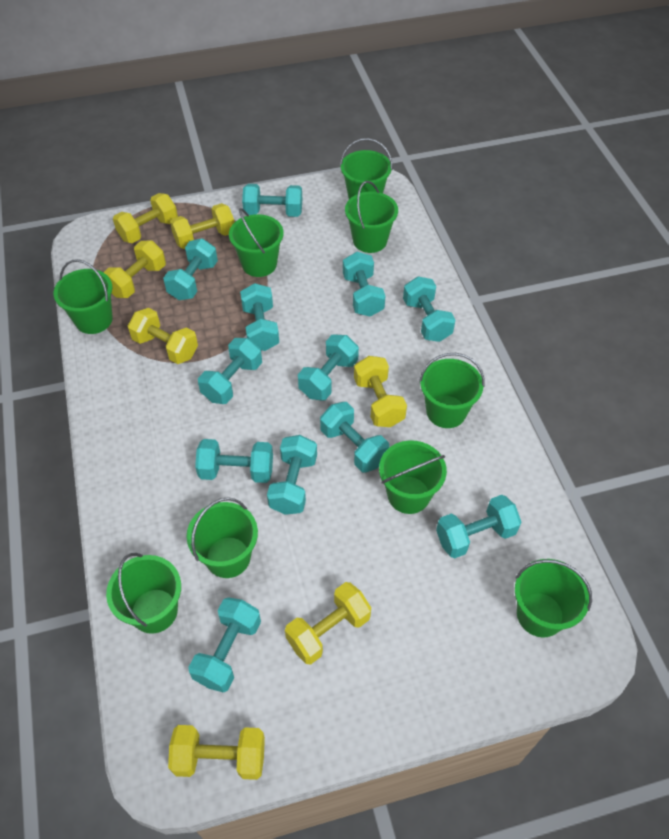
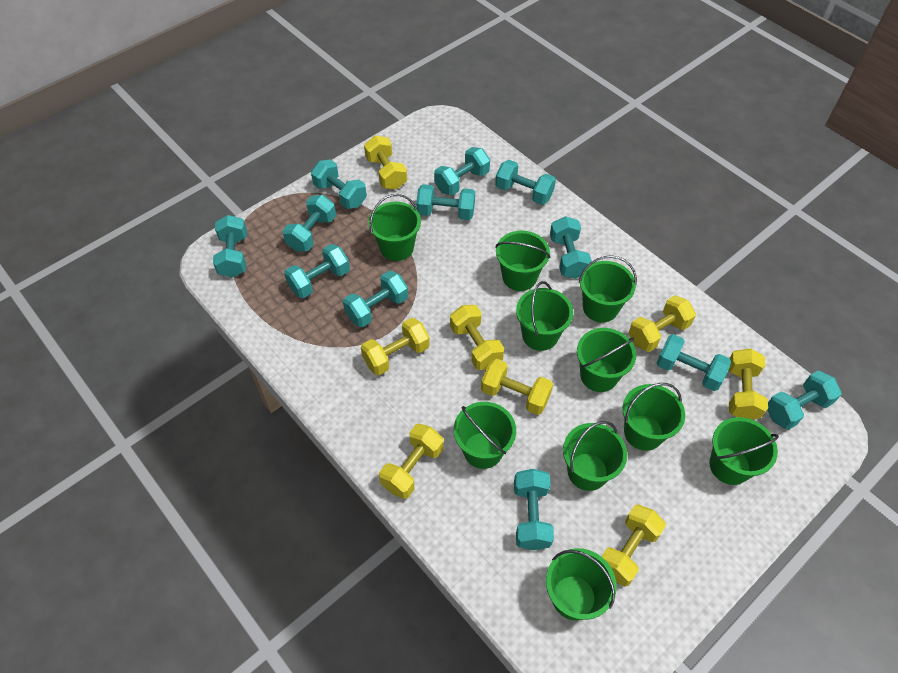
green bucket: [54,259,113,334] [106,553,181,634] [187,497,258,578] [229,208,283,277] [340,138,393,199] [345,181,398,253] [379,440,447,514] [419,353,485,428] [515,559,592,637] = 9 -> [368,194,421,261] [454,402,516,469] [495,231,550,291] [516,281,573,351] [546,548,617,620] [563,421,627,491] [577,328,636,392] [579,255,637,323] [623,383,685,451] [709,417,779,485] = 10
yellow dumbbell: [103,241,166,298] [113,193,178,243] [128,308,198,364] [168,725,265,780] [170,203,235,249] [285,582,371,664] [354,356,407,427] = 7 -> [361,318,430,375] [364,136,407,190] [379,424,444,499] [450,305,504,370] [481,358,553,415] [601,504,666,586] [629,295,696,352] [728,348,768,420] = 8

